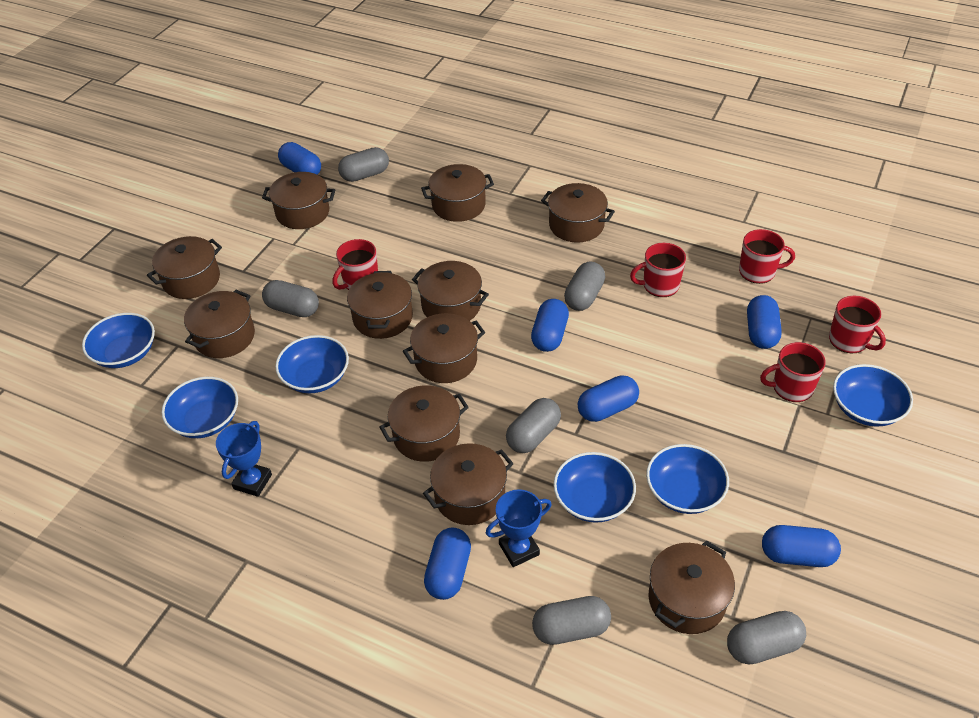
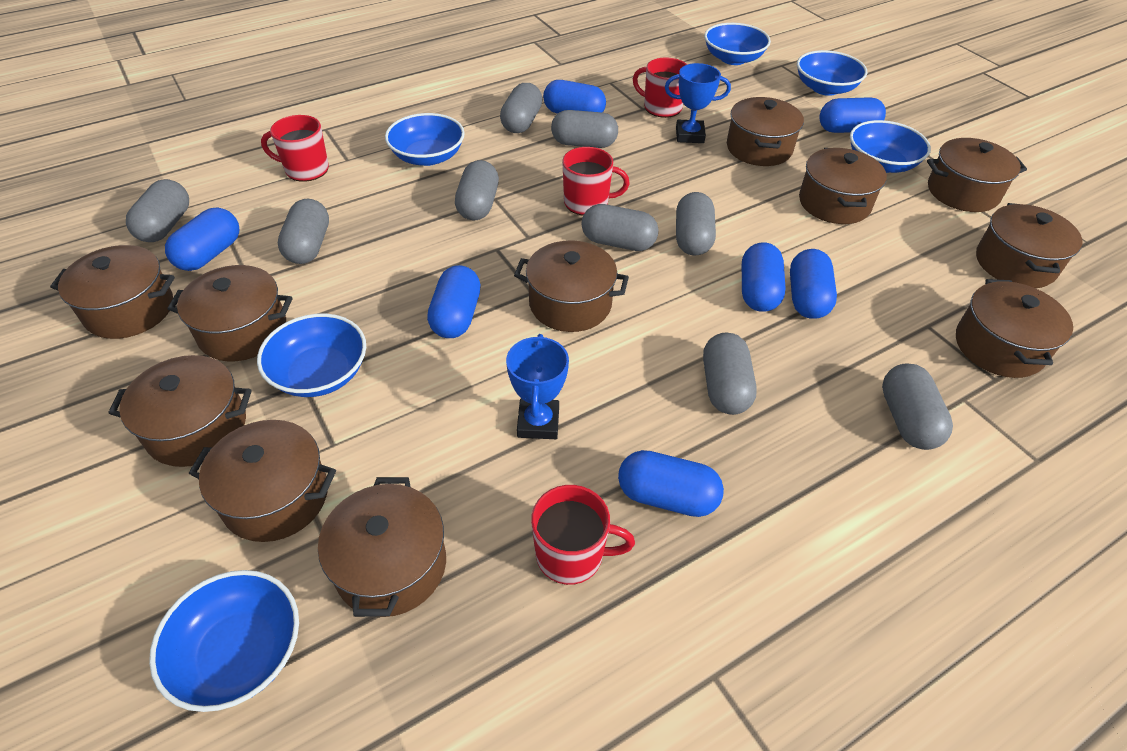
blue capsule: [278,142,321,175] [424,528,471,600] [531,299,569,352] [578,376,639,422] [747,295,782,349] [762,525,841,567] = 6 -> [165,207,239,271] [427,265,481,338] [543,80,606,114] [618,450,724,517] [742,242,786,312] [790,249,837,319] [819,97,886,133] = 7
grey capsule: [262,280,319,317] [338,147,389,182] [506,398,561,453] [532,596,611,645] [564,261,605,311] [727,611,806,664] = 6 -> [126,179,189,242] [278,198,329,264] [455,160,499,220] [500,83,543,133] [551,110,618,148] [581,204,659,251] [676,192,716,255] [703,333,757,415] [882,363,953,450] = 9
red mug: [333,239,378,290] [630,243,686,297] [739,229,795,284] [760,342,826,402] [829,296,886,353] = 5 -> [261,115,329,182] [531,485,635,585] [562,147,630,215] [633,58,688,118] = 4

